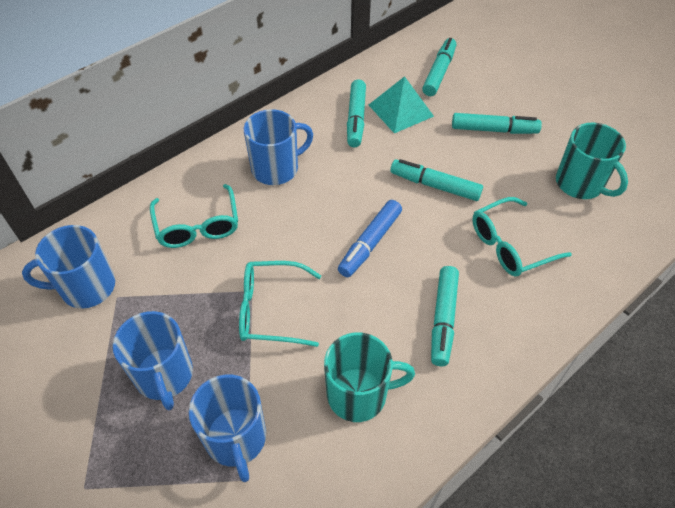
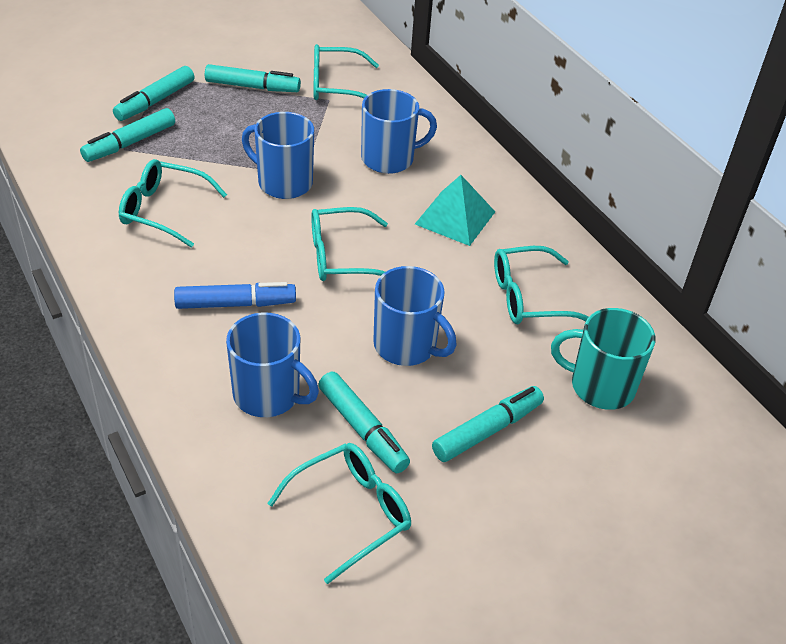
turquoise glasses: [150,184,238,248] [239,261,321,347] [472,197,572,277] = 3 -> [119,159,227,247] [267,443,411,584] [311,207,388,281] [314,44,379,100] [494,246,589,324] = 5
turquoise mug: [324,332,415,422] [556,123,628,199] = 2 -> [551,308,655,410] = 1

